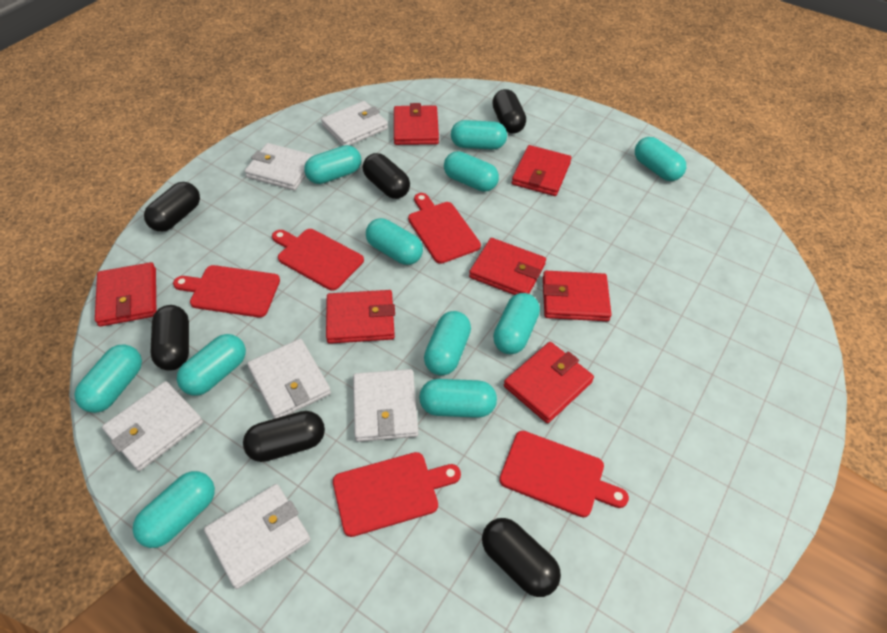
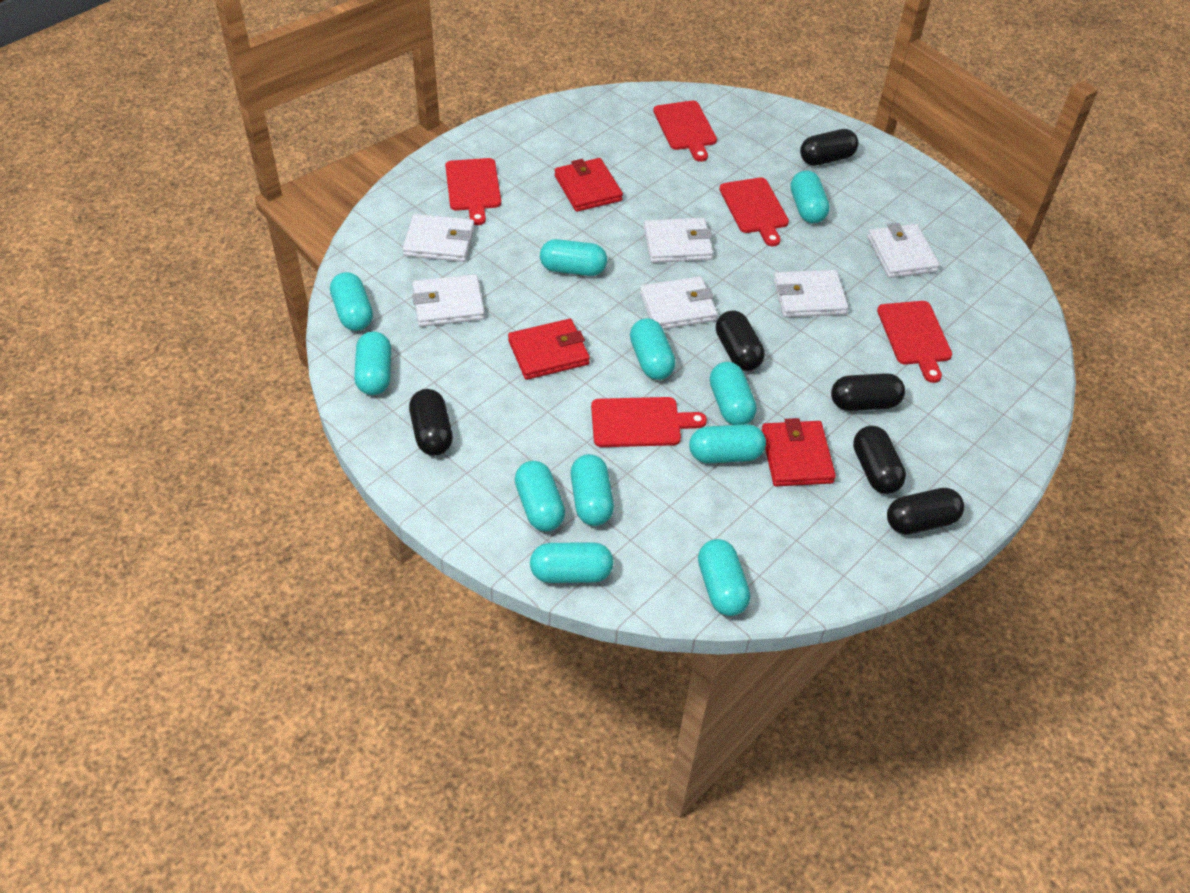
red wallet: [95,262,156,327] [326,290,395,344] [394,103,439,145] [469,238,546,295] [504,342,594,423] [512,145,572,196] [543,271,612,321] = 7 -> [508,319,590,380] [555,158,623,212] [761,418,836,486] = 3

